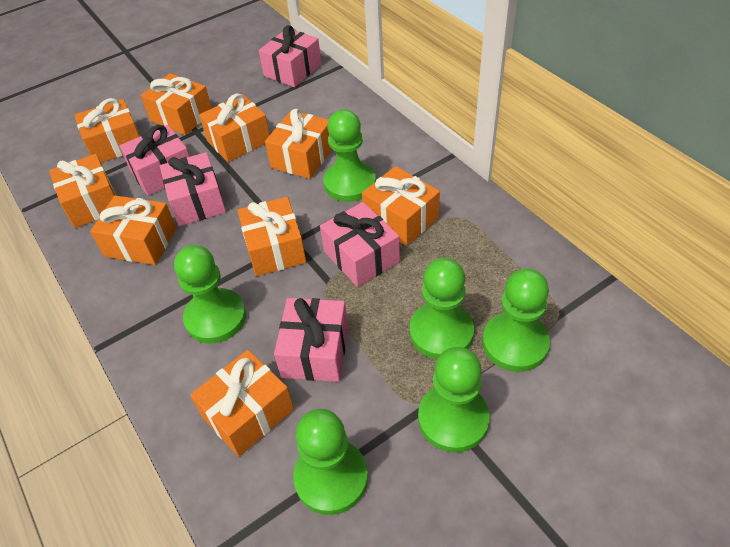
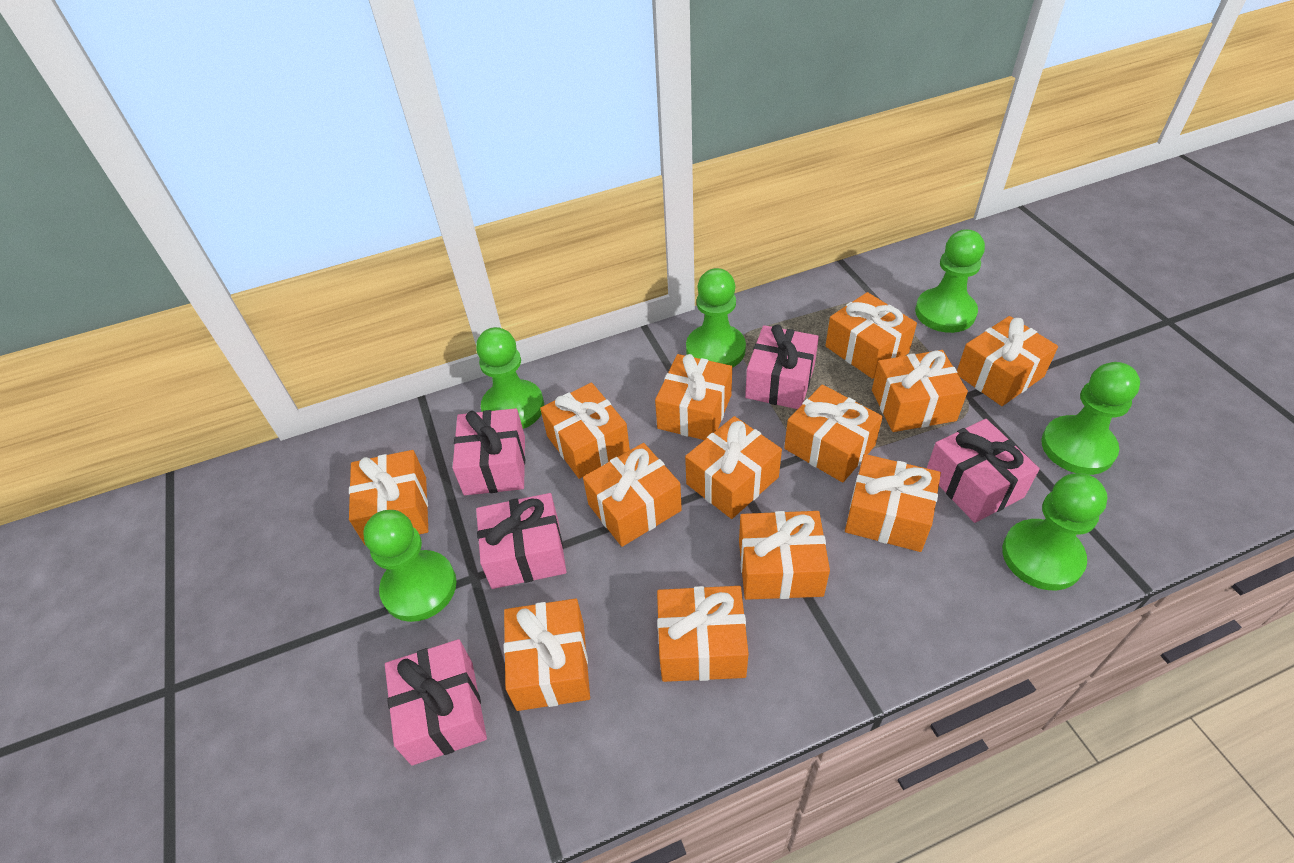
orange gift: [49,154,116,228] [74,98,140,163] [90,196,177,265] [141,73,212,135] [190,350,294,457] [199,93,270,162] [237,197,306,276] [265,109,332,179] [362,166,440,246] = 9 -> [349,450,428,546] [504,598,590,711] [540,383,630,479] [583,443,682,547] [655,354,732,440] [657,586,749,682] [685,416,782,519] [739,511,830,600] [784,385,883,483] [825,292,917,379] [845,454,941,552] [872,350,968,432] [957,316,1058,406] = 13

